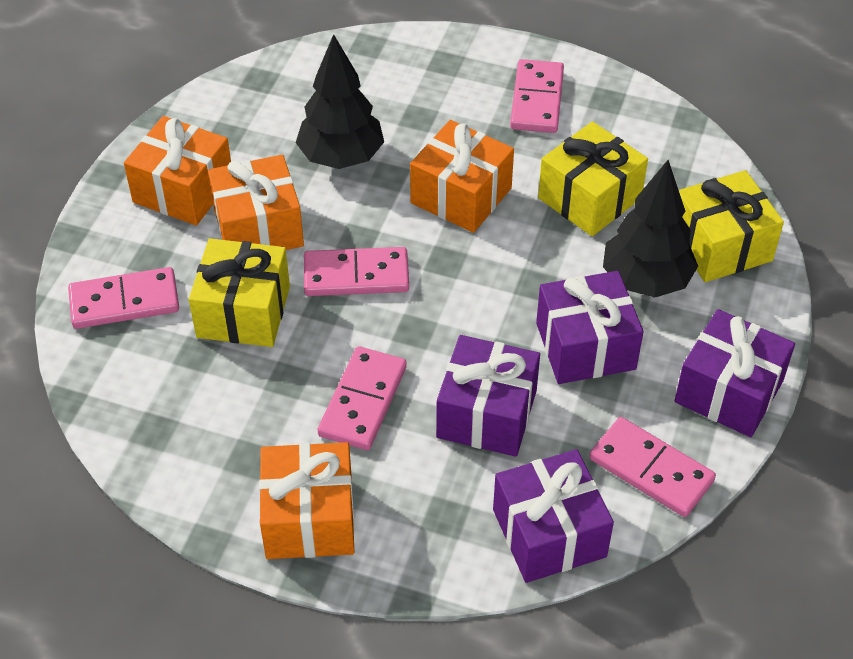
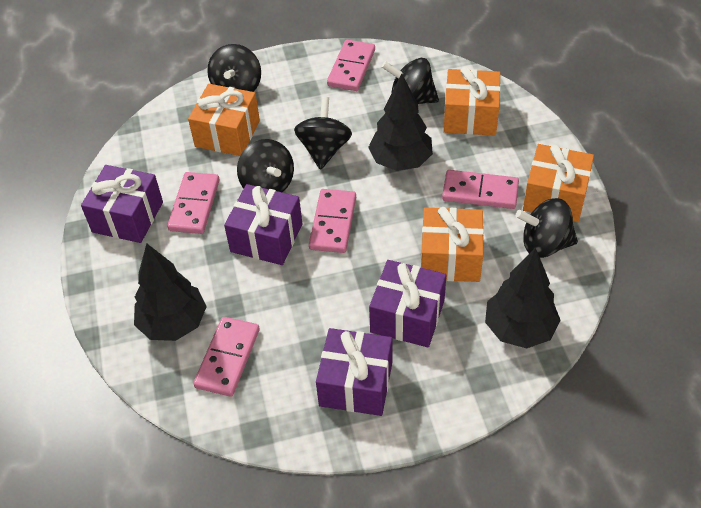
black spinning top: none = 0 -> [207,44,261,92] [237,139,294,192] [294,97,352,170] [382,58,439,104] [515,198,578,258] = 5
black tree: [296,34,384,169] [603,160,698,298] = 2 -> [134,243,207,341] [368,74,433,171] [485,248,561,348] = 3
yellow gift: [189,238,290,347] [538,121,648,236] [679,170,784,282] = 3 -> none = 0

